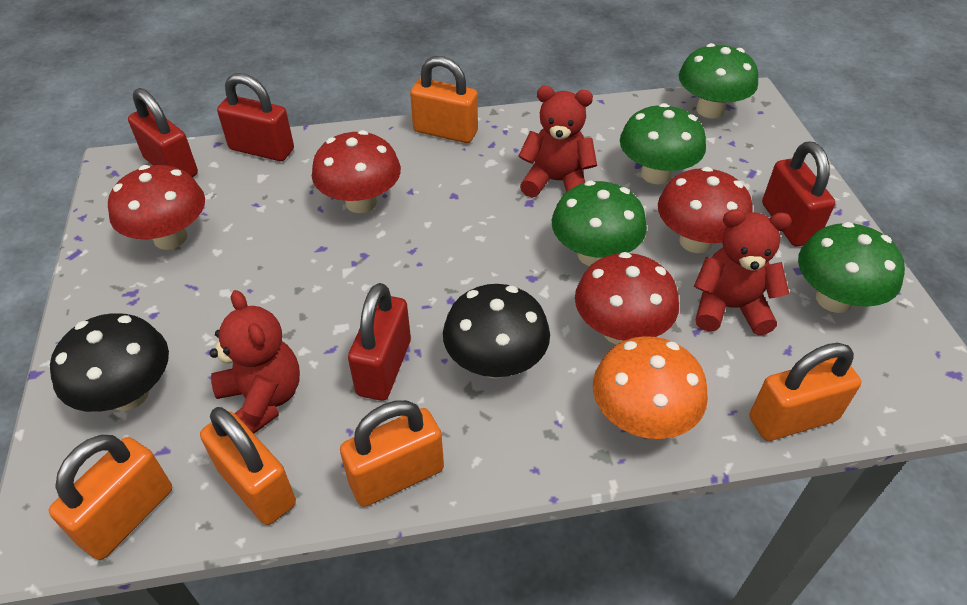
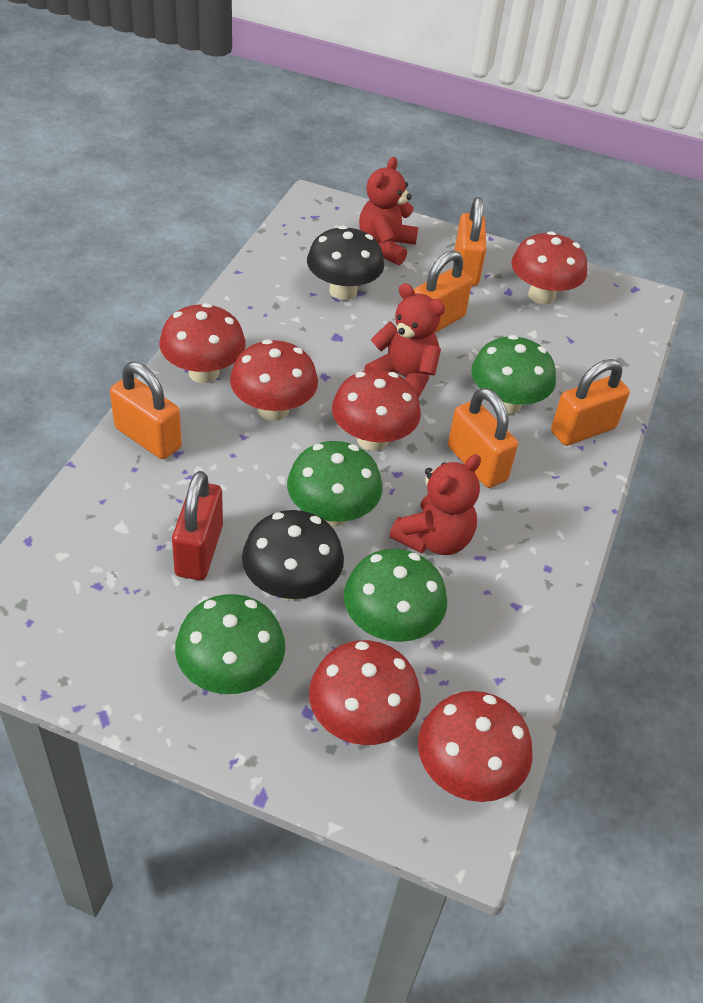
orange mushroom: [593,336,708,439] = 1 -> none = 0
red mushroom: [108,165,205,250] [312,130,401,213] [575,252,679,345] [658,167,753,253] = 4 -> [159,303,246,383] [230,339,318,421] [309,640,421,745] [332,370,421,451] [418,691,533,802] [511,231,587,304] = 6
red padlock: [128,88,198,177] [217,73,294,161] [348,283,411,401] [762,141,835,247] = 4 -> [172,471,223,580] = 1

